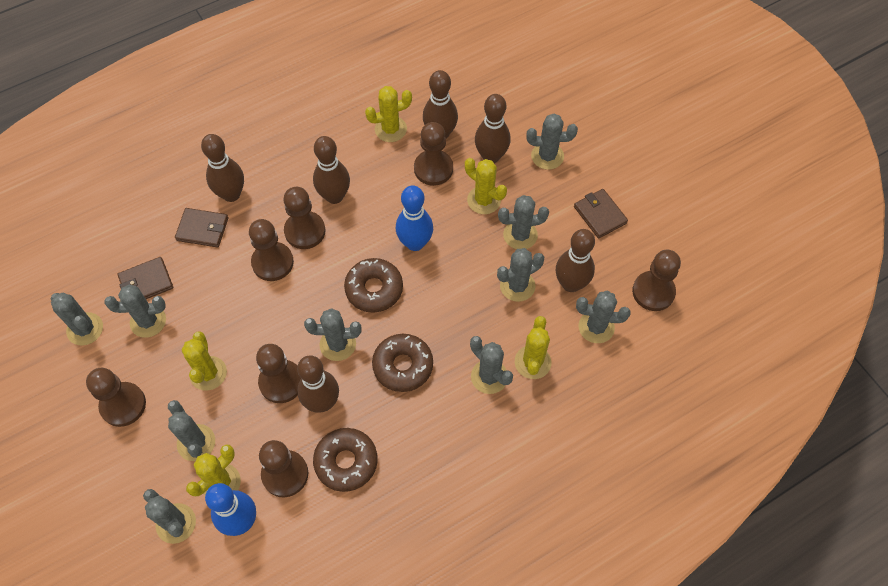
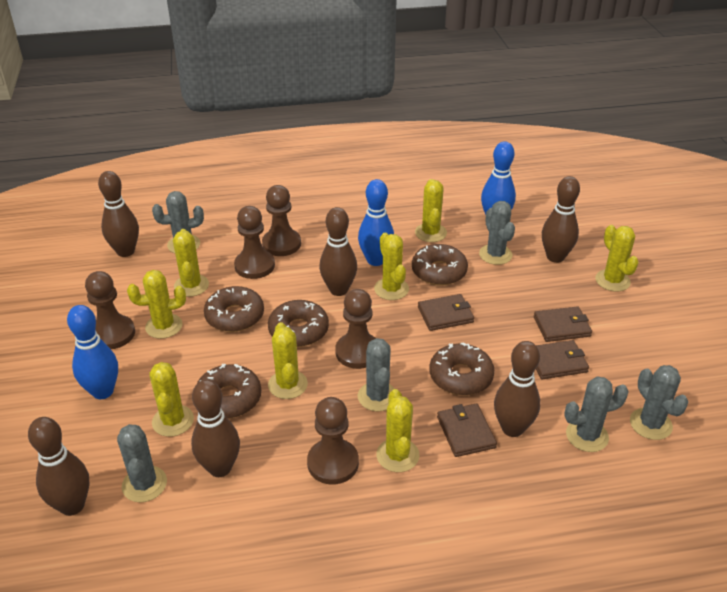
blue bowling pin: [205,483,256,536] [396,185,433,251] = 2 -> [67,305,118,399] [358,179,394,266] [481,141,516,215] = 3
brown donut: [313,428,378,492] [344,258,403,313] [372,334,433,392] = 3 -> [197,364,261,419] [204,286,264,332] [268,300,329,347] [412,244,468,286] [429,342,495,395] = 5
brown pawn: [86,368,146,427] [249,219,294,281] [256,344,301,403] [259,440,308,497] [283,187,325,249] [414,122,453,186] [632,250,681,311] = 7 -> [85,271,135,349] [234,206,275,279] [262,185,301,256] [307,397,359,485] [335,289,376,369] = 5
brown wallet: [117,257,173,299] [175,208,229,247] [574,189,628,239] = 3 -> [418,294,474,331] [437,403,497,457] [534,306,592,342] [536,340,589,379] = 4
grey cactus: [51,293,103,346] [104,285,166,338] [143,489,196,544] [168,400,215,461] [304,308,361,361] [470,336,513,394] [497,248,544,302] [498,195,549,249] [526,114,578,170] [576,291,631,343] = 10 -> [117,424,167,502] [152,191,204,253] [358,338,395,411] [479,201,515,265] [564,377,629,452] [630,365,688,440] = 6
yellow cactus: [182,331,227,391] [186,444,241,496] [365,86,412,142] [465,158,507,214] [515,316,551,379] = 5 -> [127,270,186,339] [149,362,194,437] [173,229,209,297] [268,322,308,399] [374,233,409,300] [376,389,419,472] [415,179,447,242] [595,225,639,292] = 8

